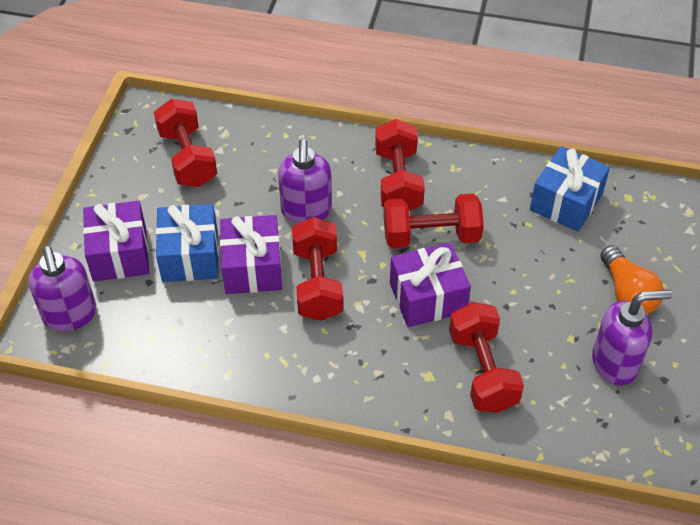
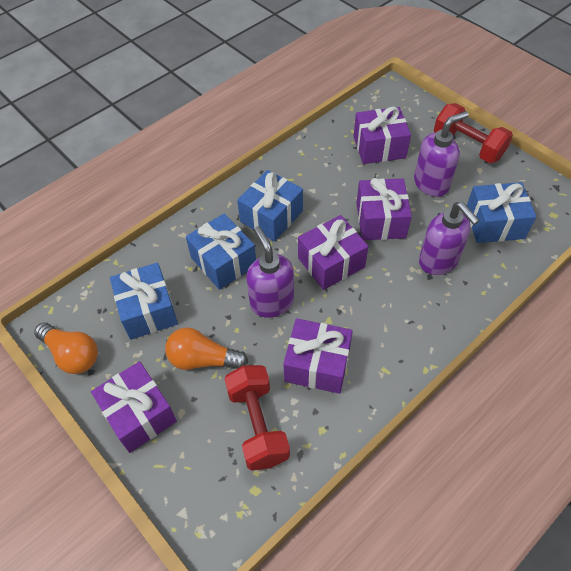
blue gift: [156,204,219,282] [530,146,610,232] = 2 -> [110,263,178,340] [186,214,256,290] [237,170,303,242] [467,182,536,243] = 4
orange light bulb: [600,245,664,314] = 1 -> [34,322,98,374] [165,327,248,370] = 2
purple gift: [83,201,149,282] [220,215,282,294] [390,243,471,327] = 3 -> [91,361,177,453] [283,318,353,394] [298,215,369,290] [354,107,411,164] [356,178,412,240] = 5
red dumbbell: [154,99,217,187] [292,217,343,321] [375,119,425,211] [384,194,484,248] [449,302,524,413] = 5 -> [224,365,290,470] [434,103,513,163] = 2

